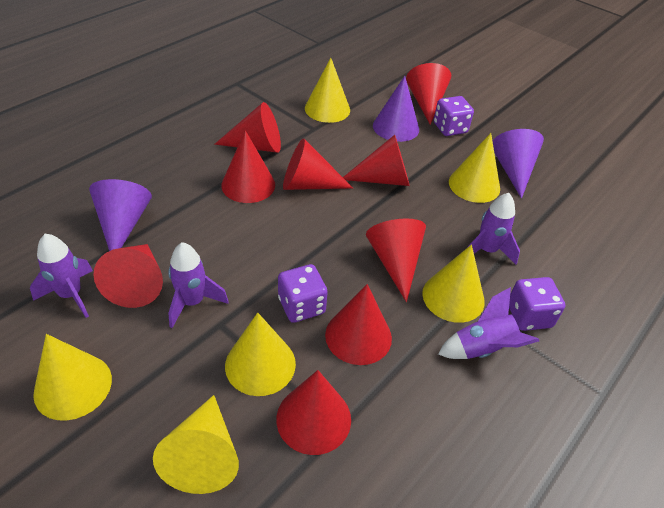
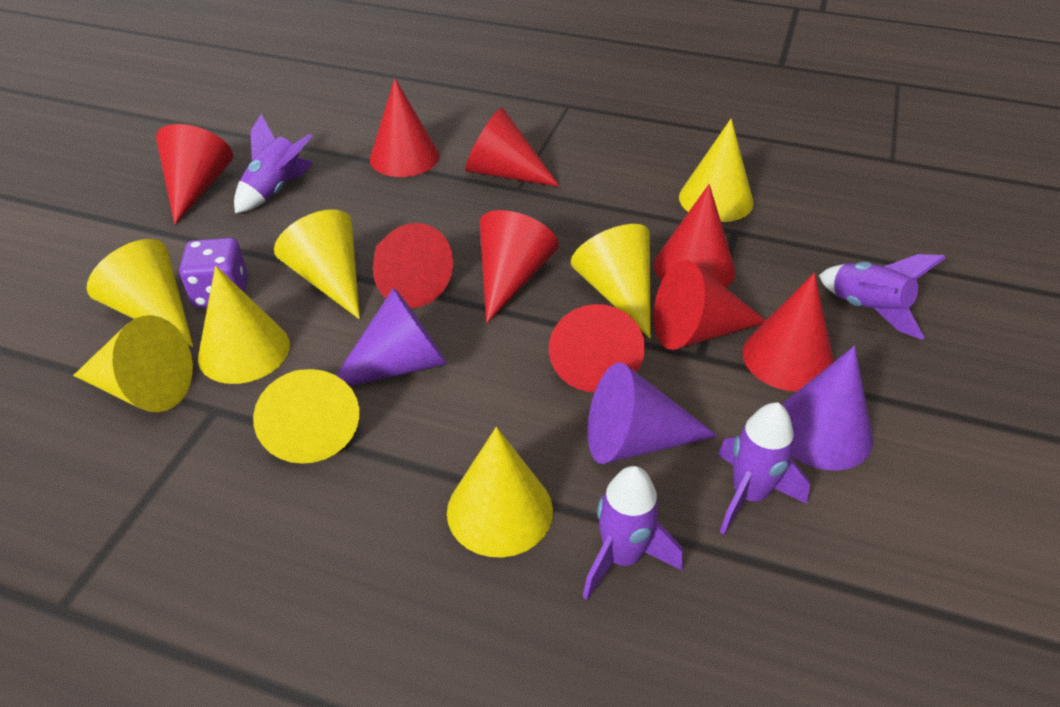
purple dice: [278,264,328,323] [434,96,474,136] [509,277,565,331] = 3 -> [179,238,248,308] = 1
yellow cone: [33,334,112,421] [153,395,239,494] [225,312,296,396] [305,58,350,123] [422,244,485,323] [449,133,500,203] = 6 -> [73,315,193,412] [87,239,193,347] [198,266,290,384] [253,369,359,464] [274,209,360,319] [447,427,553,558] [571,224,651,339] [679,119,754,222] = 8

